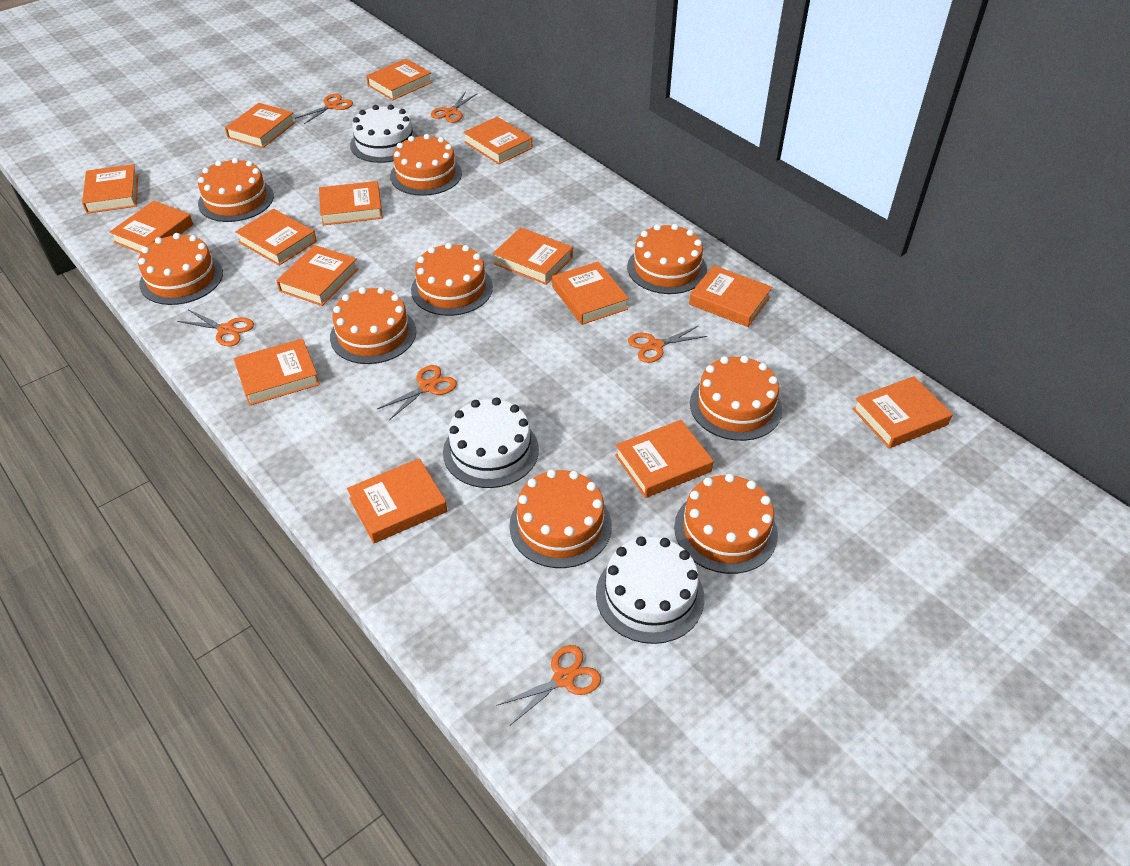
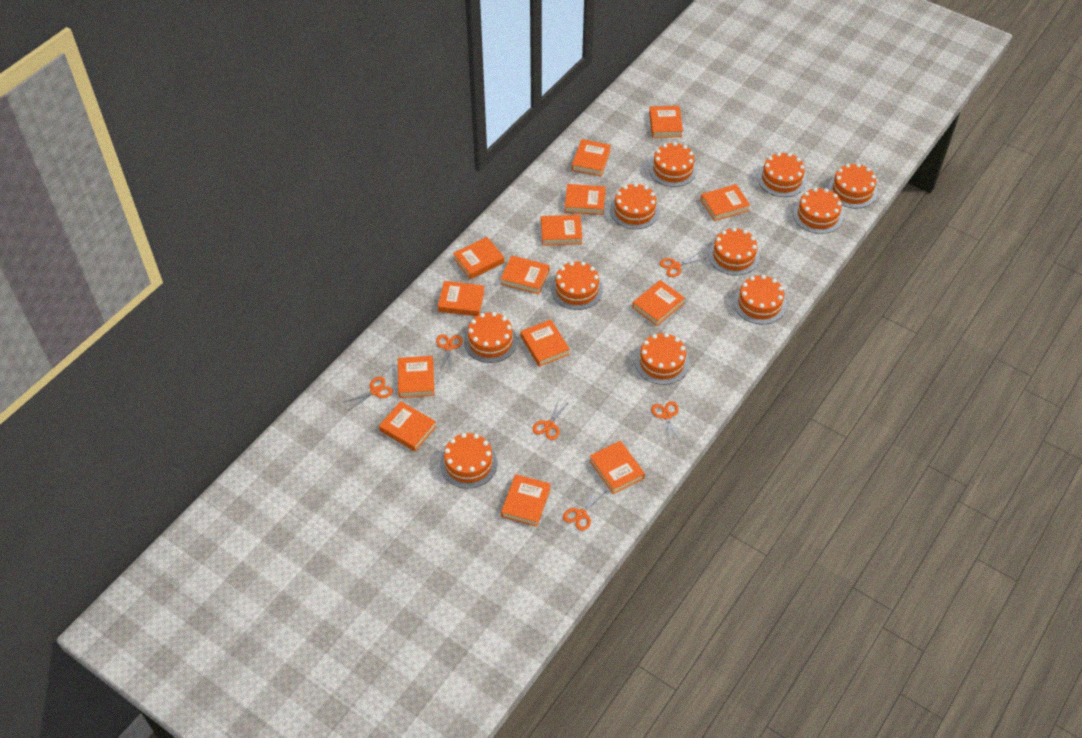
orange book: [82,164,138,214] [110,201,193,253] [225,103,295,148] [234,338,320,406] [235,209,317,266] [276,245,359,306] [319,181,383,225] [347,458,447,543] [366,59,432,100] [463,117,532,165] [493,227,573,285] [552,262,629,325] [615,420,714,498] [689,265,772,327] [852,376,953,448] = 15 -> [379,401,437,451] [398,356,434,398] [438,281,485,316] [453,237,504,279] [500,255,550,295] [501,474,551,527] [520,319,570,367] [541,215,582,246] [565,184,606,215] [572,139,611,176] [590,441,645,494] [632,280,685,326] [649,106,683,138] [701,184,750,221] = 14
orange cake: [138,233,223,305] [198,158,274,222] [330,287,416,364] [390,134,462,196] [411,243,493,316] [509,469,612,568] [627,224,707,294] [674,474,778,574] [690,355,782,441] = 9 -> [440,433,497,489] [464,312,517,363] [551,261,603,310] [610,183,660,229] [635,333,689,385] [649,142,697,187] [709,228,760,276] [734,275,786,324] [758,152,806,197] [793,188,843,234] [828,163,877,209] = 11
white cake: [350,104,418,163] [443,398,539,488] [596,536,704,644] = 3 -> none = 0

